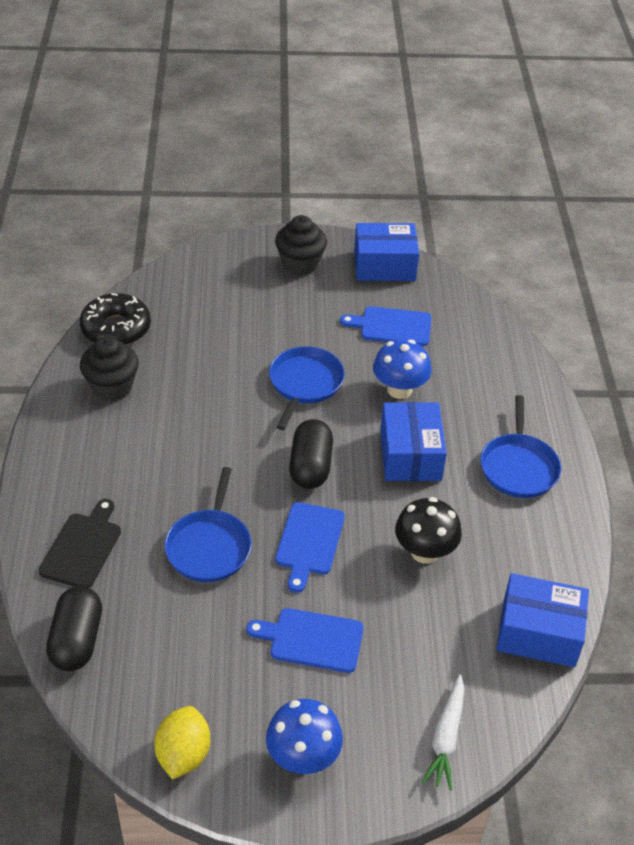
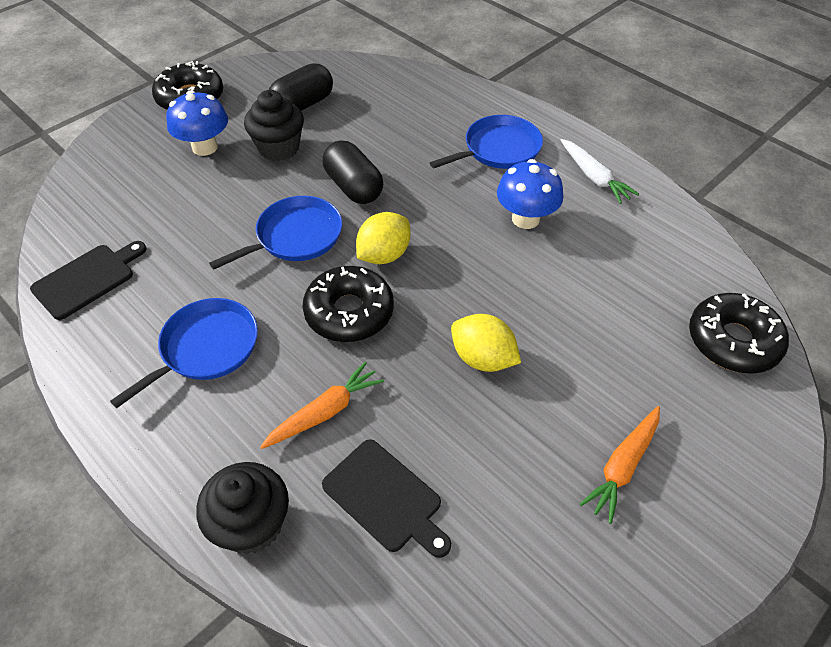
black cutting board: [39,499,121,588] = 1 -> [30,241,146,320] [322,439,451,558] = 2
black donut: [80,293,151,345] = 1 -> [152,61,223,110] [303,266,394,342] [689,293,789,374] = 3
black mushroom: [395,497,462,564] = 1 -> none = 0
blue box: [354,223,419,281] [380,402,447,481] [497,573,589,667] = 3 -> none = 0
blue cutting board: [246,608,364,673] [275,502,345,593] [340,306,431,346] = 3 -> none = 0
orange carrot: none = 0 -> [260,361,384,449] [580,406,660,524] = 2
yellow lemon: [154,706,210,780] = 1 -> [356,212,410,264] [451,314,521,372] = 2

